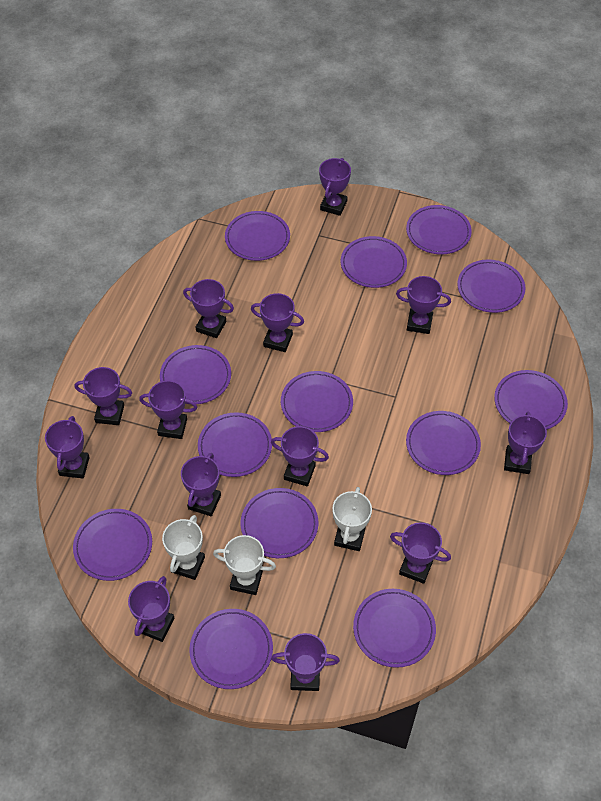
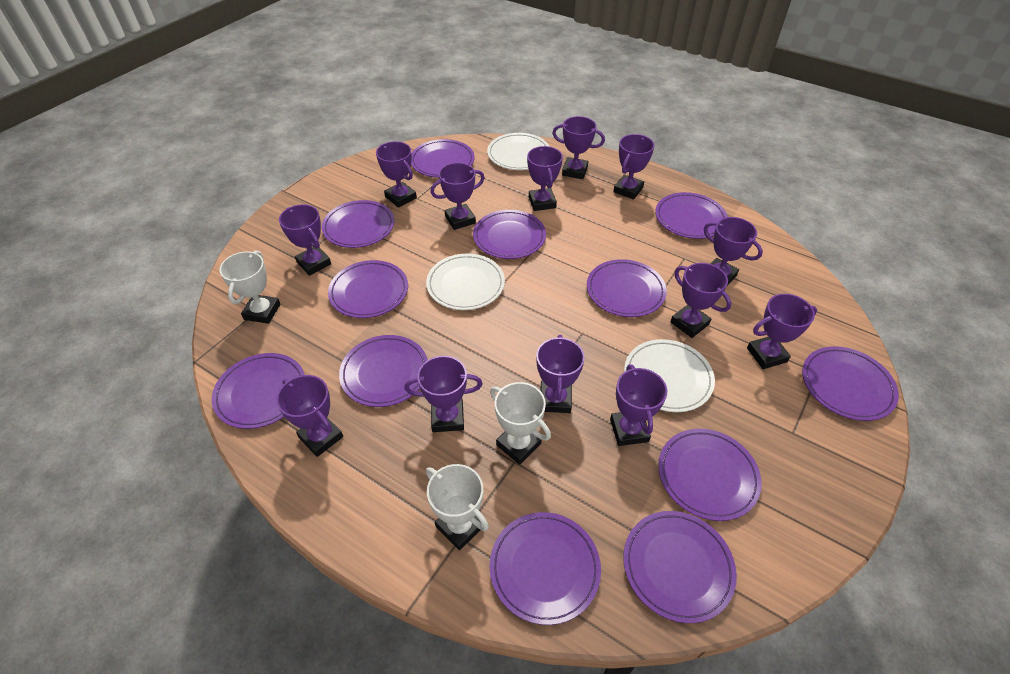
purple plate: [73,509,152,581] [160,345,231,404] [189,609,273,689] [198,412,272,477] [225,211,290,261] [241,488,319,558] [281,371,353,432] [341,236,407,288] [353,589,436,668] [406,205,472,254] [406,411,481,475] [457,259,525,313] [494,370,568,430] = 13 -> [212,353,305,429] [322,200,394,248] [328,260,408,318] [339,335,428,407] [411,139,475,178] [473,210,546,259] [490,512,601,625] [587,259,667,317] [623,511,737,623] [655,192,728,239] [658,429,762,521] [802,346,899,421] = 12
white plate: none = 0 -> [426,254,505,310] [487,133,550,170] [624,339,715,412] = 3

